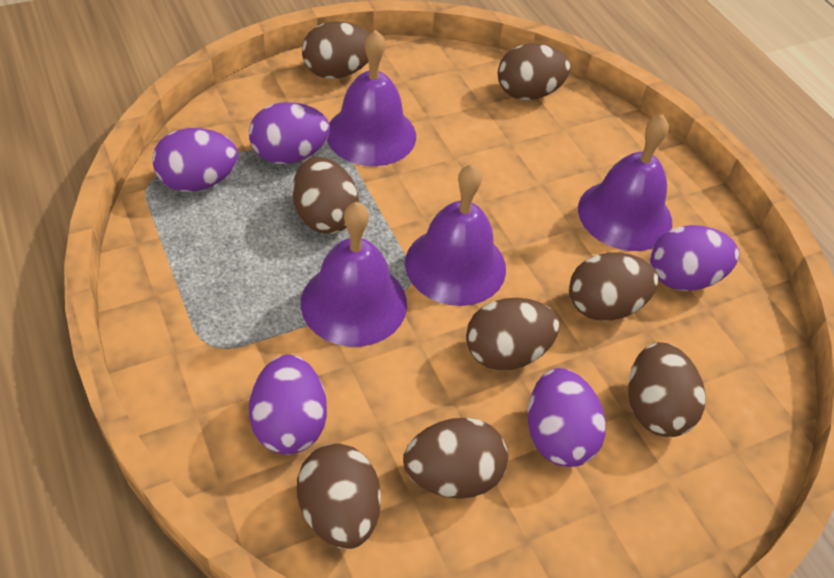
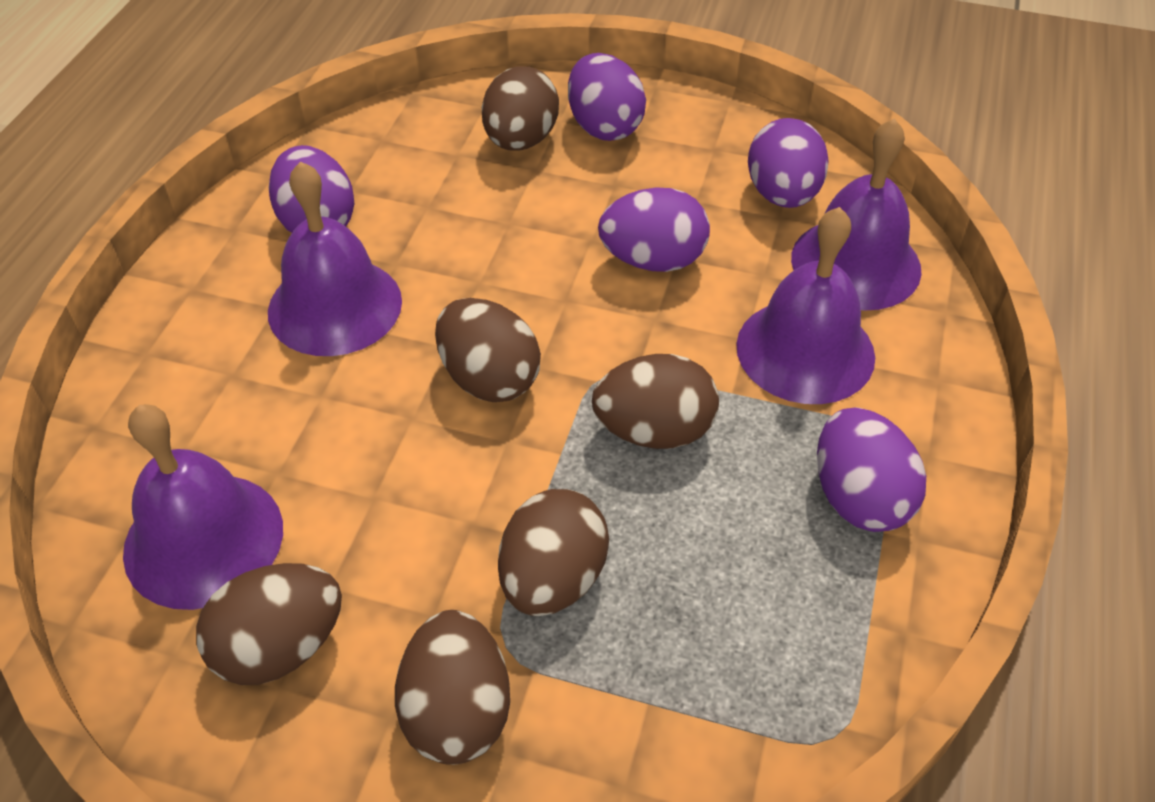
brown egg: [292,157,359,234] [297,443,381,549] [302,21,369,79] [403,418,508,499] [466,298,560,370] [498,43,571,100] [569,252,658,321] [628,342,705,437] = 8 -> [196,563,342,685] [395,610,510,765] [435,298,541,402] [482,66,559,151] [498,489,609,616] [592,354,719,449] = 6

